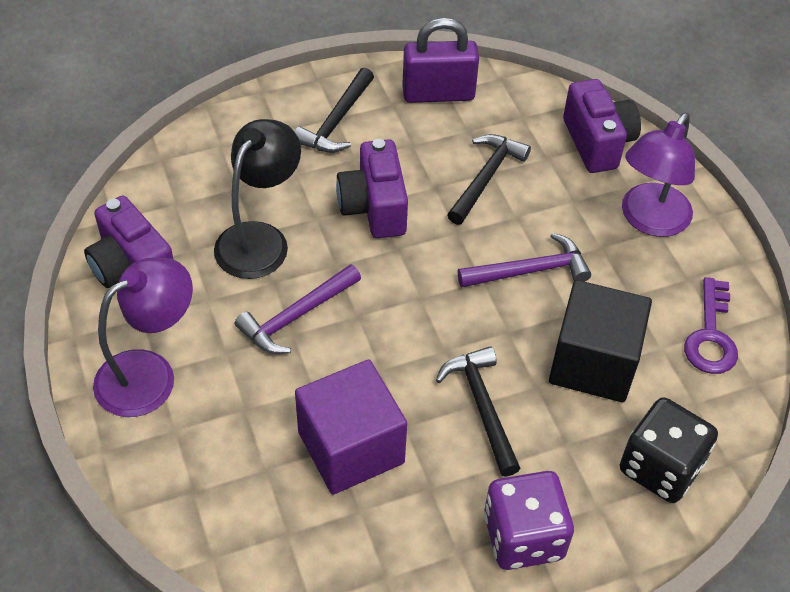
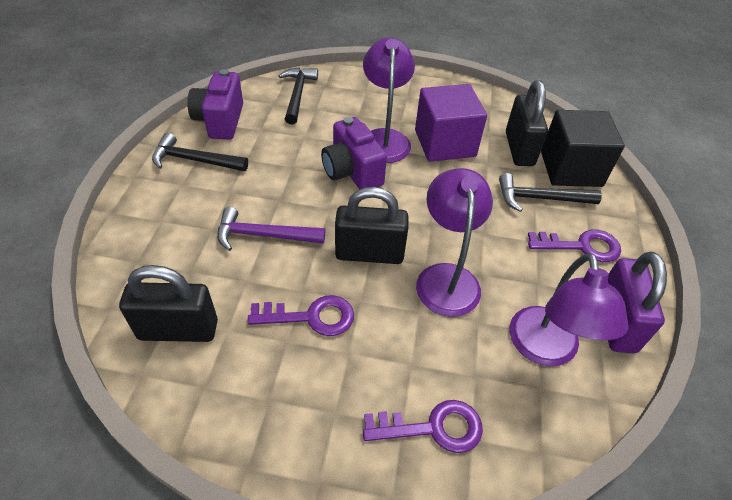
black dice: [620,397,718,503] = 1 -> none = 0
black lamp: [214,119,301,279] = 1 -> none = 0
black padlock: none = 0 -> [119,265,218,342] [335,187,409,264] [506,80,548,166] = 3
purple camera: [84,196,174,288] [336,139,408,238] [563,79,641,173] = 3 -> [187,69,243,140] [321,117,387,190] = 2
purple dice: [484,471,574,570] = 1 -> none = 0
purple hammer: [235,264,361,354] [458,233,591,287] = 2 -> [217,207,325,251] = 1
purple key: [684,277,738,374] = 1 -> [248,295,354,336] [363,400,483,453] [528,229,621,262] = 3
purple lamp: [93,258,193,417] [622,113,695,237] = 2 -> [363,38,415,163] [416,168,493,317] [510,253,629,366] = 3

